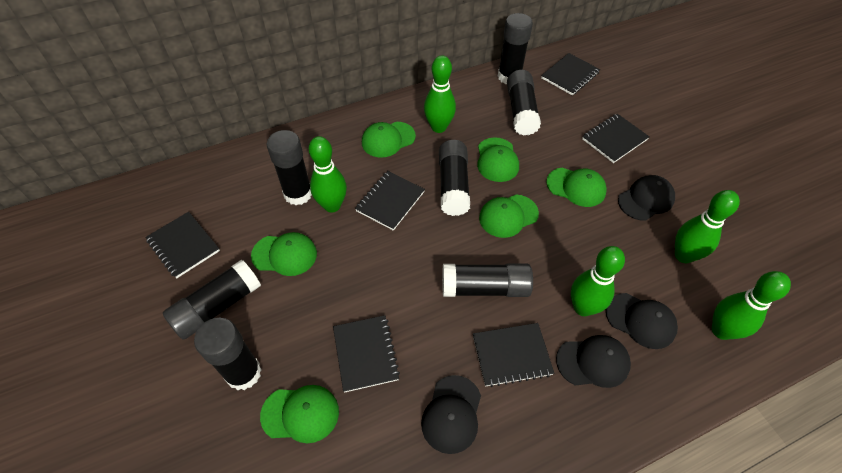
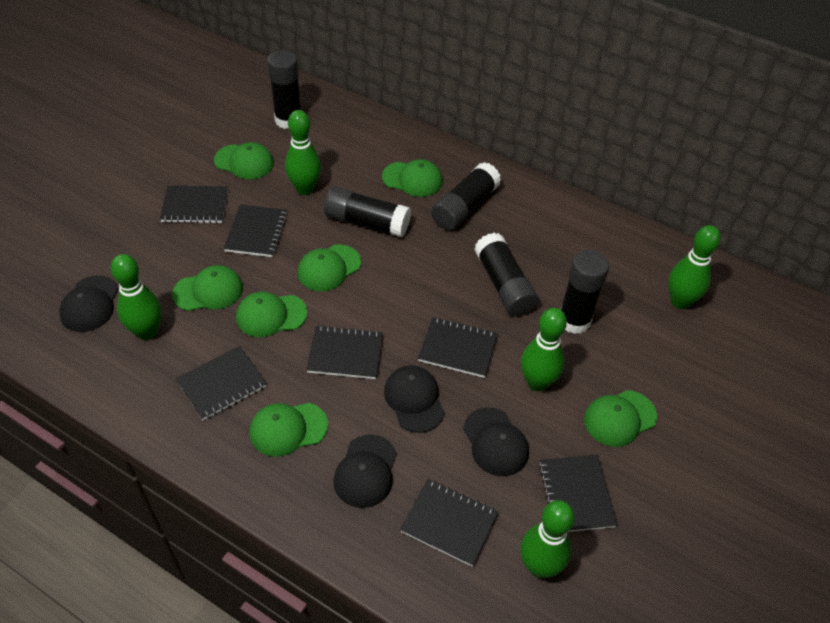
black glue stick: [163,260,261,340] [194,318,262,390] [267,130,312,205] [439,140,470,216] [442,263,533,297] [497,13,533,84] [507,70,541,136] = 7 -> [267,50,301,129] [324,186,411,237] [431,162,501,231] [474,233,538,317] [560,250,609,334] = 5
black notebook: [145,212,220,278] [333,315,400,393] [355,171,425,231] [473,323,554,387] [541,53,600,95] [582,114,649,163] = 6 -> [160,186,228,224] [176,346,267,420] [224,204,288,257] [306,325,383,379] [400,479,498,567] [418,317,498,378] [539,455,618,532] = 7
green cap: [251,232,317,276] [260,385,339,443] [362,122,416,158] [477,137,519,182] [479,195,539,238] [546,168,607,207] = 6 -> [172,265,243,311] [214,142,274,179] [236,292,307,337] [250,403,328,457] [298,244,361,291] [382,159,443,197] [584,390,657,447] = 7

